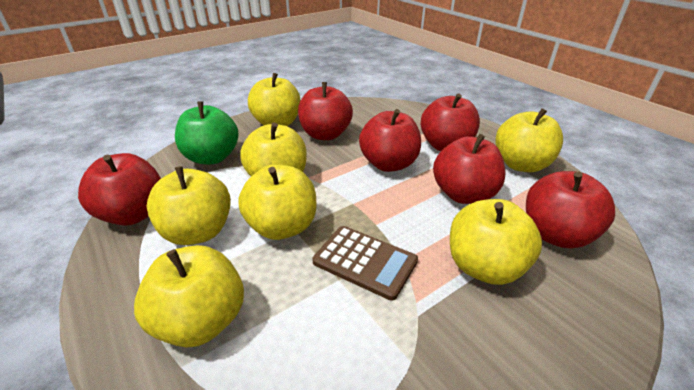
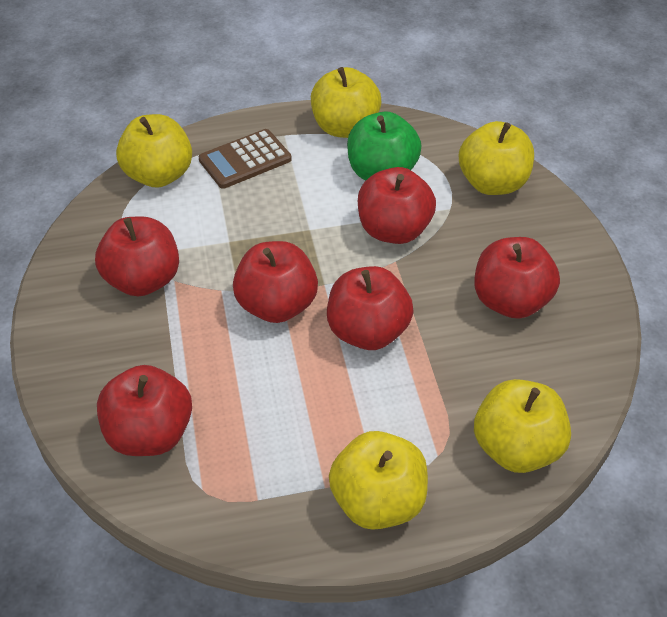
yellow apple: [134,245,244,347] [147,166,231,245] [238,164,316,240] [240,122,307,176] [248,73,300,126] [450,199,542,285] [495,108,563,172] = 7 -> [116,114,192,188] [311,67,381,138] [329,431,428,530] [459,121,534,195] [474,379,571,473] = 5

